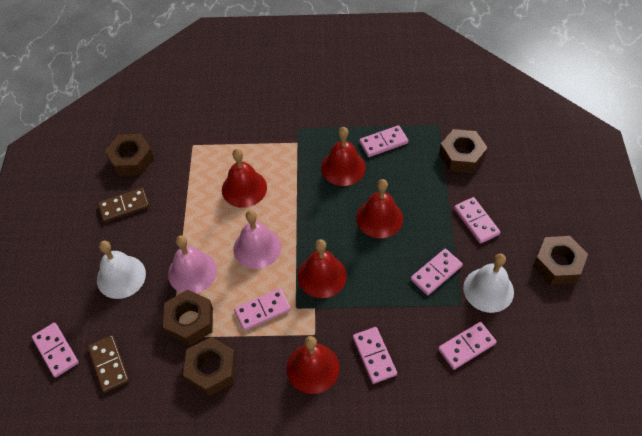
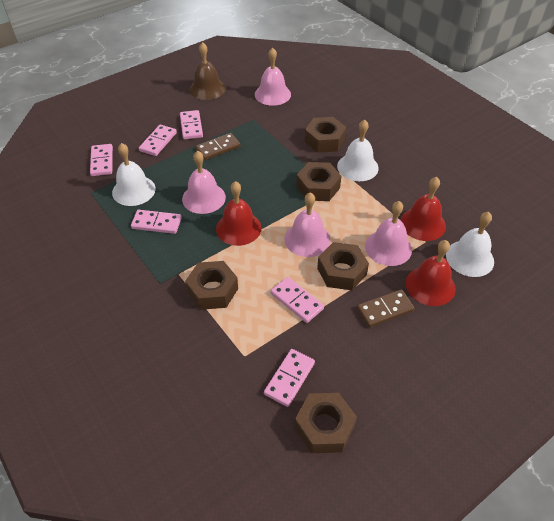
brown bell: none = 0 -> [190,42,226,100] = 1
pink bell: [168,236,217,293] [233,210,281,269] = 2 -> [182,150,226,214] [255,47,291,106] [284,192,331,257] [365,201,412,266] = 4
pink domino: [32,323,79,378] [234,288,291,331] [353,327,397,384] [359,125,408,157] [410,249,463,295] [438,322,497,370] [454,197,500,244] = 7 -> [90,144,113,176] [131,210,182,234] [139,125,177,156] [180,110,203,140] [264,349,315,407] [271,277,324,323] = 6
red bell: [222,149,267,208] [286,336,340,394] [298,239,347,298] [321,127,366,186] [356,179,403,238] = 5 -> [216,181,261,246] [401,177,446,241] [406,240,456,306] = 3
white bell: [97,240,146,299] [463,253,514,313] = 2 -> [112,143,156,206] [337,119,379,181] [446,212,494,277] = 3

